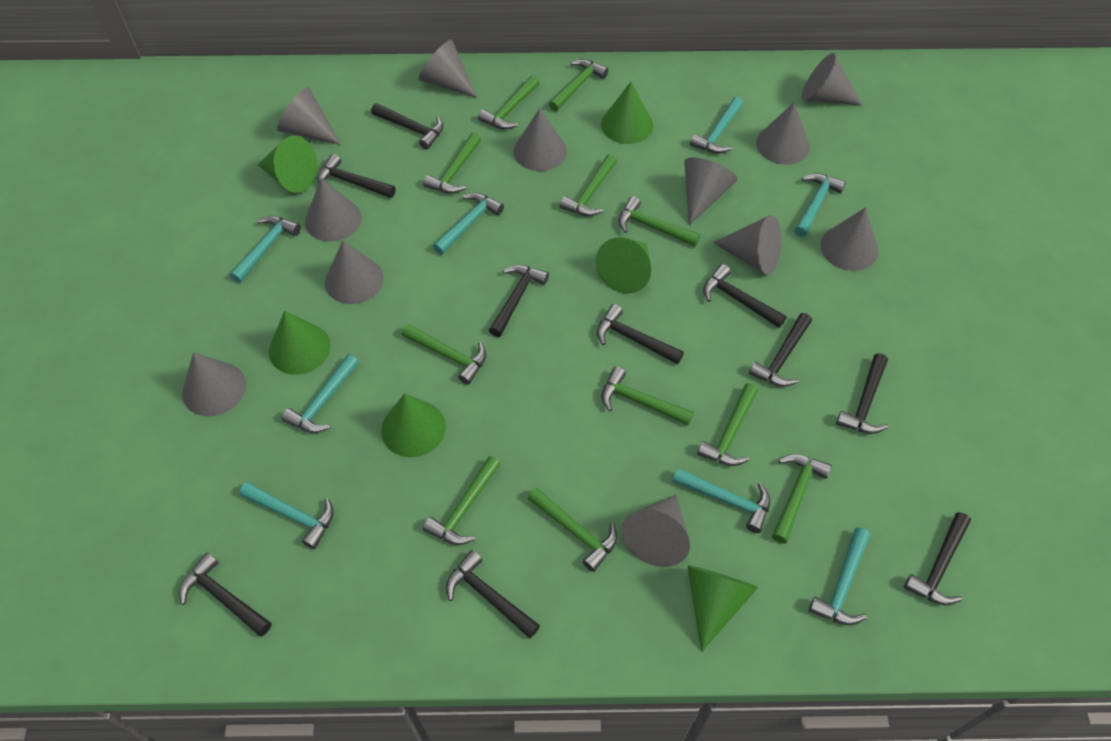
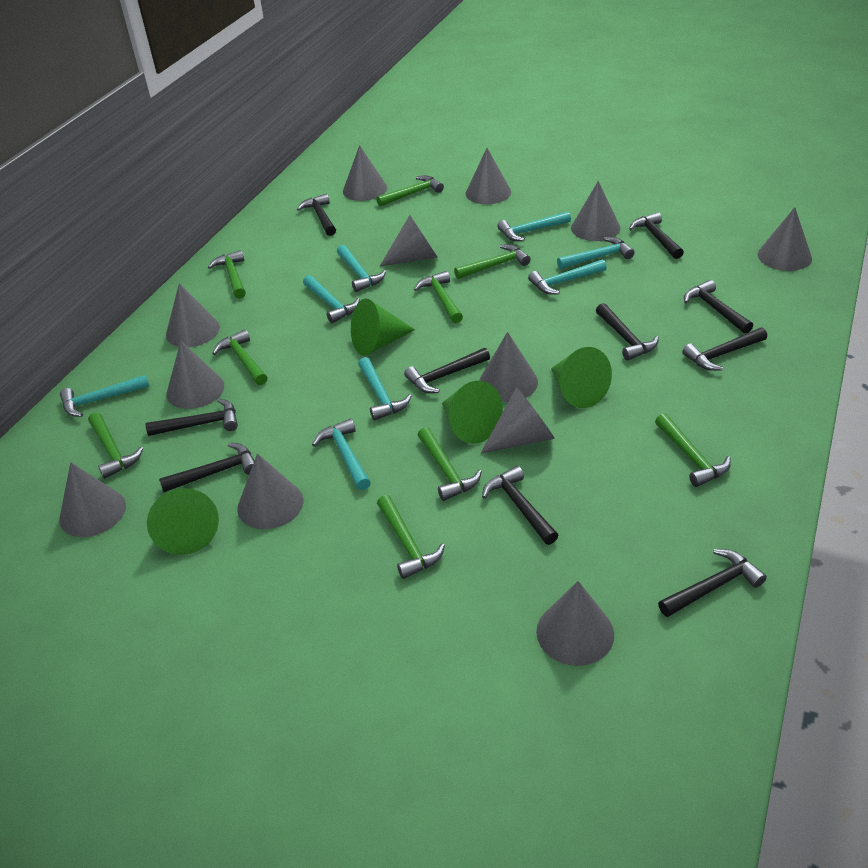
green cone: [258,136,318,193] [269,311,331,375] [381,393,446,457] [596,237,651,294] [601,82,653,144] [687,565,758,652] = 6 -> [147,488,219,555] [351,299,415,356] [442,381,503,444] [551,347,612,408] = 4
green hammer: [402,324,486,385] [423,133,481,194] [423,456,501,545] [478,75,540,130] [528,488,617,572] [549,59,609,112] [560,154,617,216] [602,367,694,425] [619,196,700,246] [697,383,758,466] [772,454,832,544] = 11 -> [88,413,143,479] [208,250,246,299] [212,329,268,385] [377,175,444,207] [377,495,445,579] [414,271,463,323] [418,427,482,501] [454,244,531,279] [655,413,731,487] = 9

